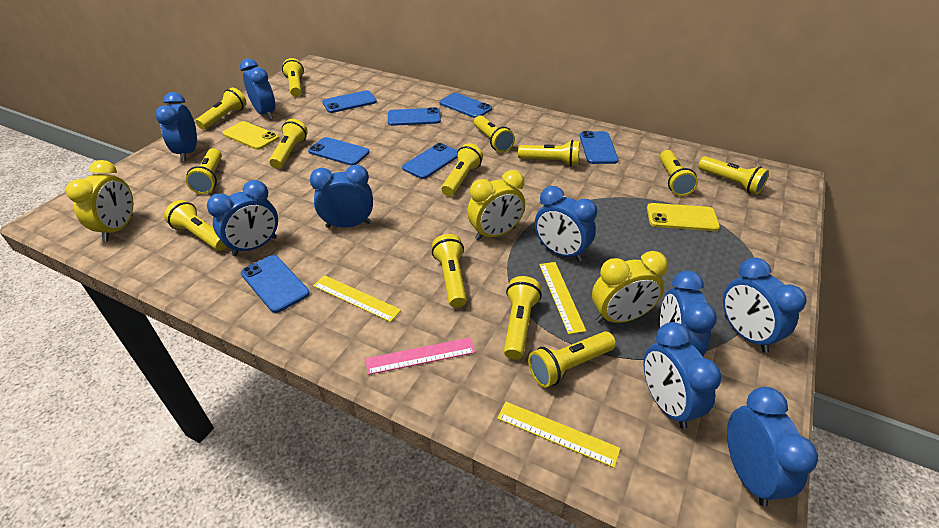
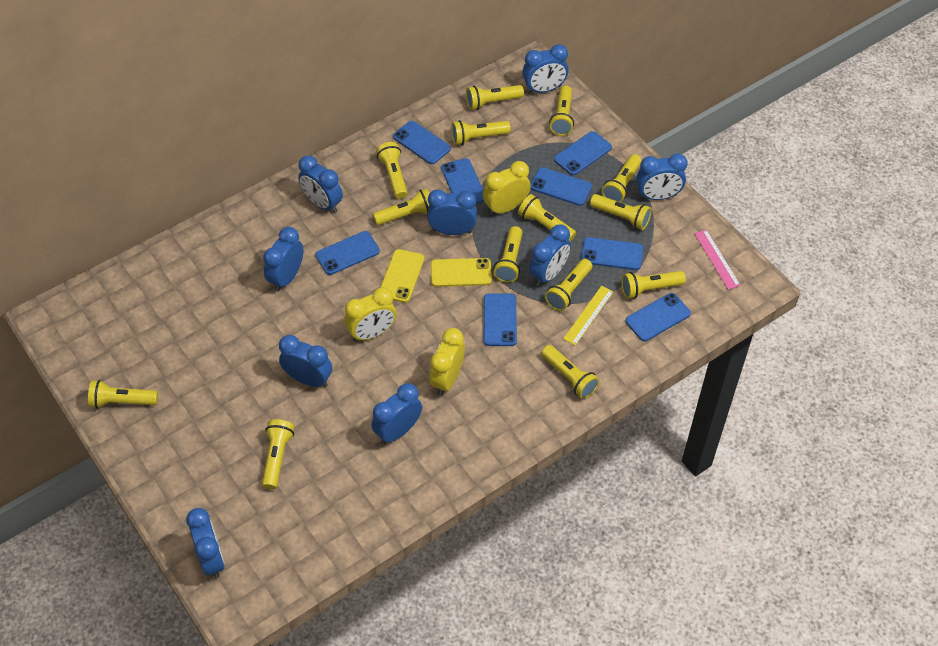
blue phone: [241,255,310,313] [308,137,370,166] [322,90,377,113] [388,107,441,126] [402,143,458,179] [439,93,492,118] [580,131,618,164] = 7 -> [315,231,380,275] [393,121,451,164] [441,158,484,204] [484,293,517,346] [530,167,592,206] [554,131,612,175] [581,237,643,270] [626,293,691,341] = 8
yellow flashlight: [164,200,227,251] [186,148,222,194] [196,87,247,130] [269,119,308,169] [282,58,304,97] [432,234,467,308] [441,143,483,196] [474,115,515,153] [504,276,542,360] [518,140,580,166] [528,331,616,388] [660,150,698,196] [698,156,769,195] = 13 -> [88,380,158,408] [262,419,294,490] [373,188,430,225] [376,142,408,199] [451,120,511,145] [466,85,524,110] [494,226,522,283] [518,194,576,242] [541,345,599,399] [545,259,592,311] [549,86,574,136] [590,194,652,230] [602,154,642,202] [621,271,686,299] = 14
yellow ruler: [313,275,401,322] [497,402,620,468] [539,262,586,334] = 3 -> [563,286,614,345] = 1

